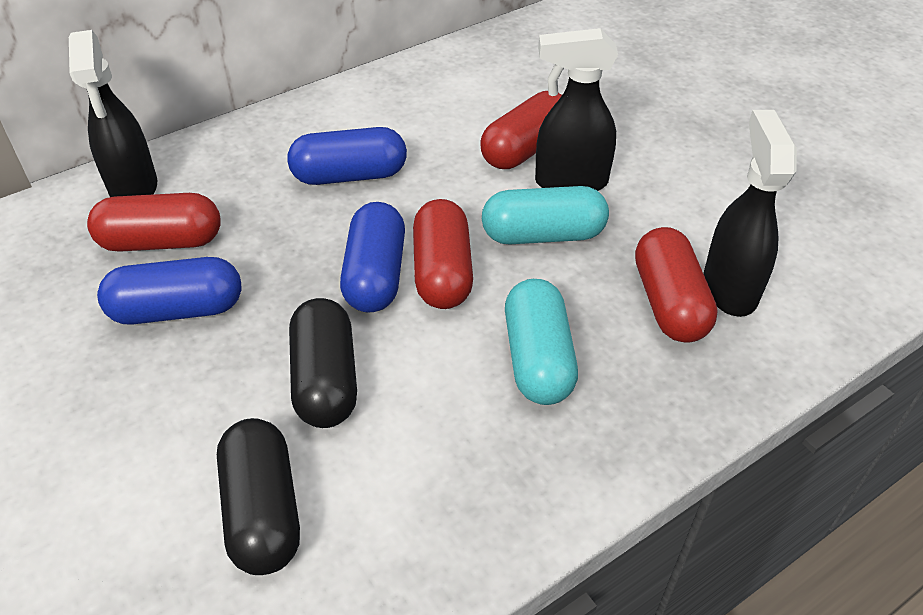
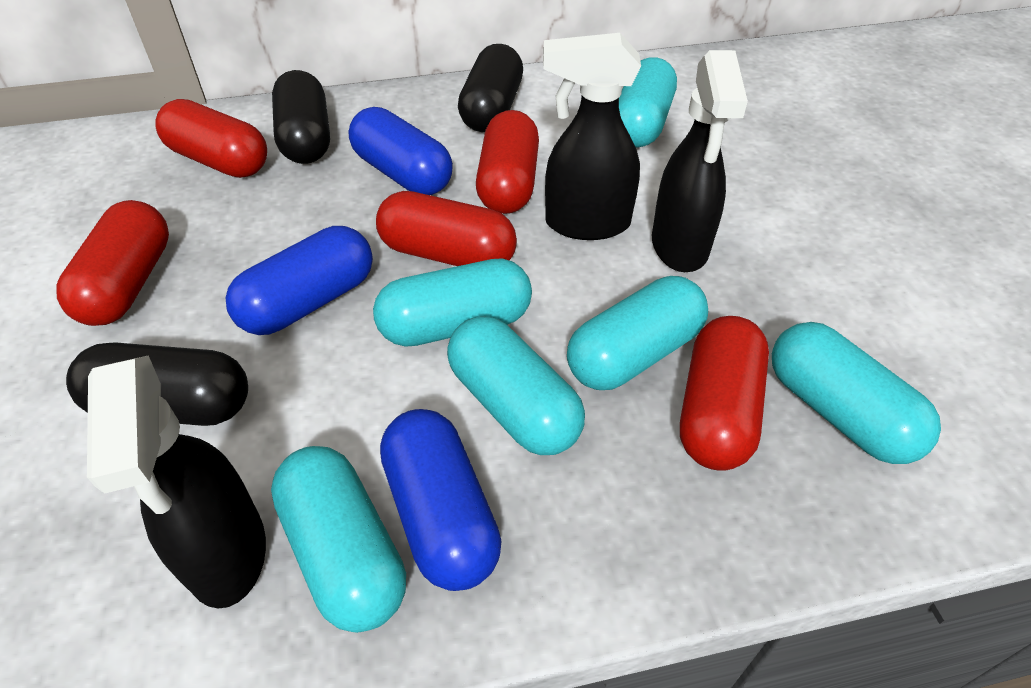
black capsule: [217,418,300,575] [289,298,357,428] = 2 -> [66,342,248,426] [272,70,330,164] [458,44,523,132] = 3
red capsule: [87,193,221,252] [413,199,473,309] [480,91,562,169] [635,227,718,343] = 4 -> [56,200,169,326] [155,99,267,178] [376,191,517,266] [476,110,539,214] [680,316,769,471] = 5
turquoise capsule: [482,186,609,244] [505,279,578,405] = 2 -> [271,446,406,633] [373,259,532,347] [447,316,585,455] [567,276,708,390] [619,57,677,148] [772,322,941,464] = 6

